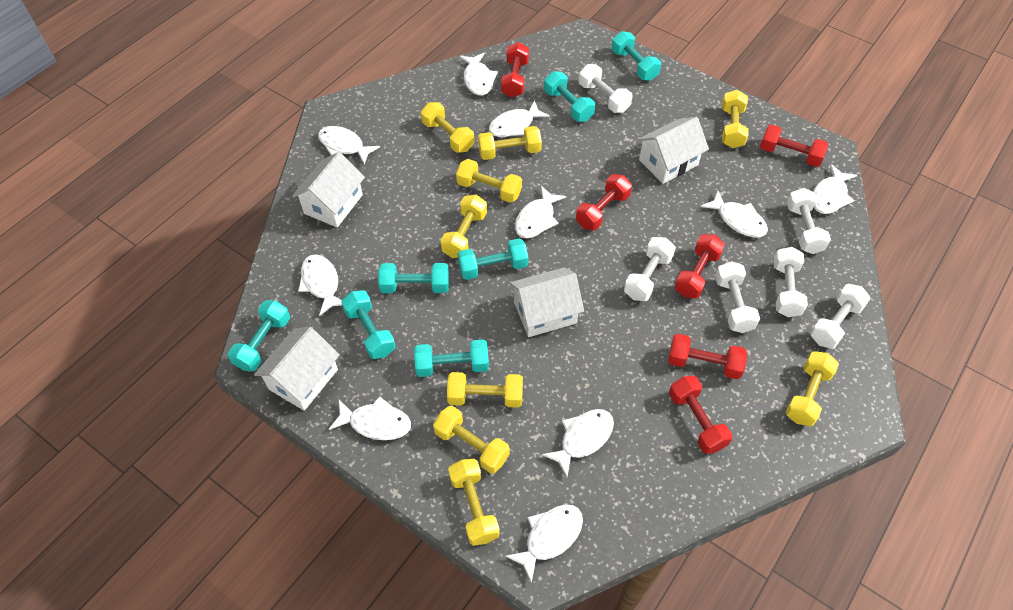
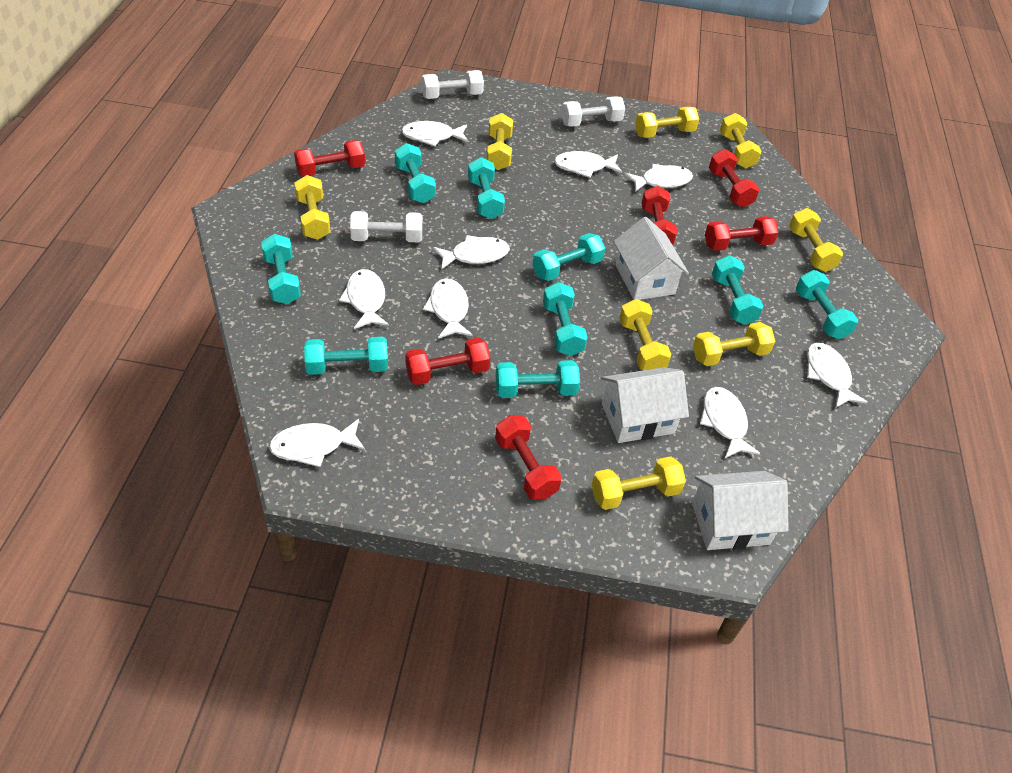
turquoise dumbbell: [228,300,290,371] [341,290,396,359] [378,263,449,293] [414,339,489,377] [458,238,529,280] [544,71,595,122] [612,31,661,81] = 7 -> [261,234,301,304] [304,337,388,375] [395,143,436,203] [468,157,505,219] [495,360,580,398] [532,233,605,281] [543,282,587,356] [712,255,763,325] [796,270,858,339] = 9
white dumbbell: [579,64,633,113] [624,237,676,301] [715,261,760,333] [773,247,808,317] [787,188,831,254] [810,284,871,349] = 6 -> [350,211,422,242] [421,70,484,99] [561,96,625,127] = 3
white fish: [298,254,342,316] [318,126,380,164] [329,396,411,440] [460,53,498,95] [489,100,550,137] [505,504,583,583] [515,186,566,238] [542,409,614,477] [701,191,768,238] [813,164,857,214] = 10 -> [269,419,365,467] [339,269,389,329] [401,121,468,146] [423,278,473,339] [433,235,510,270] [554,151,622,178] [625,164,693,192] [700,387,761,458] [807,343,867,408] = 9
white house: [254,327,340,411] [292,152,365,227] [509,267,584,337] [637,117,709,184] = 4 -> [601,367,689,443] [614,217,689,300] [692,471,789,550] = 3
yellow dumbbell: [421,102,474,153] [433,406,510,474] [441,195,487,258] [447,372,523,408] [448,459,500,546] [456,159,522,203] [478,126,542,160] [722,90,749,148] [786,351,839,426] = 9 -> [294,175,331,240] [486,113,513,170] [592,456,686,510] [619,299,671,370] [635,107,699,138] [693,322,775,366] [720,113,762,169] [789,208,843,272] = 8

